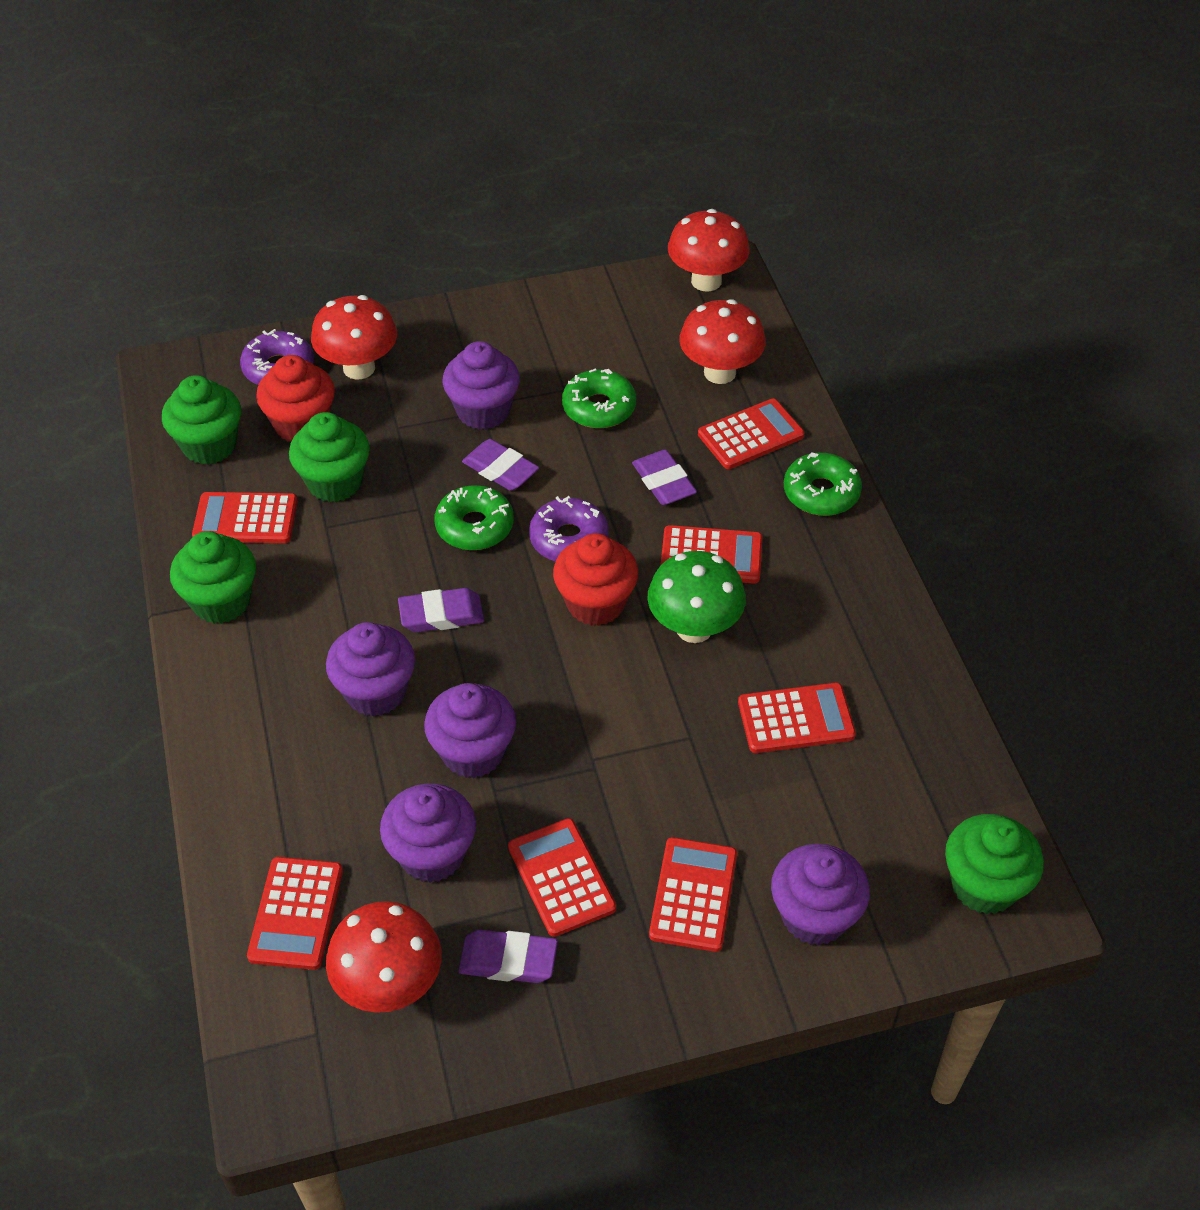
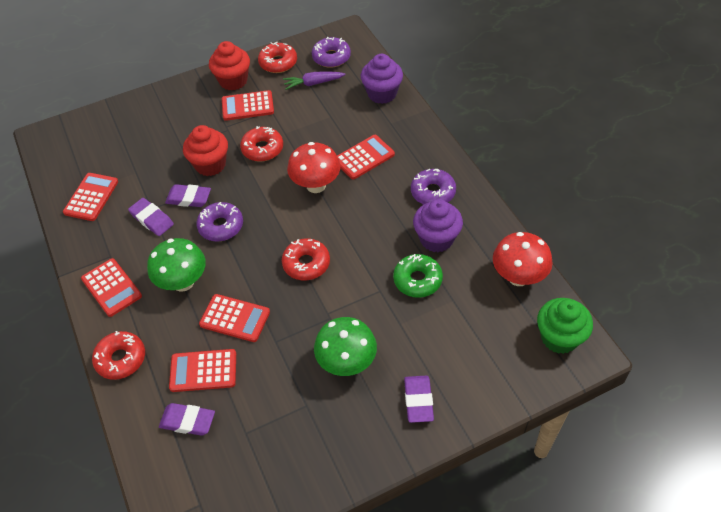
green cupcake: [162,375,241,465] [170,531,256,624] [289,412,370,502] [945,814,1044,914] = 4 -> [537,298,593,354] = 1
green donut: [435,485,514,550] [562,369,636,428] [784,452,862,516] = 3 -> [393,254,443,298] = 1
green mushroom: [647,551,746,643] = 1 -> [147,238,206,292] [314,317,377,376] = 2
purple carrot: none = 0 -> [283,71,346,90] = 1
purple cupcake: [326,622,415,717] [380,784,476,883] [424,683,516,778] [442,341,520,430] [771,844,870,945] = 5 -> [361,54,403,104] [413,199,463,252] = 2
purple donut: [240,329,314,385] [529,496,609,562] = 2 -> [196,202,243,242] [312,37,351,68] [411,169,456,205] = 3
red calculator: [192,492,298,543] [247,857,343,970] [508,818,616,937] [649,837,737,952] [660,525,763,584] [698,399,804,469] [738,683,856,753] = 7 -> [63,173,118,221] [81,258,142,317] [169,349,236,392] [199,294,270,342] [222,90,274,121] [337,135,395,180] = 6
red donut: none = 0 -> [92,331,145,380] [240,126,283,162] [258,42,297,73] [282,238,330,280] = 4
red mushroom: [311,295,397,380] [326,901,442,1013] [668,209,750,292] [679,299,766,384] = 4 -> [287,142,340,193] [493,232,553,286] = 2

